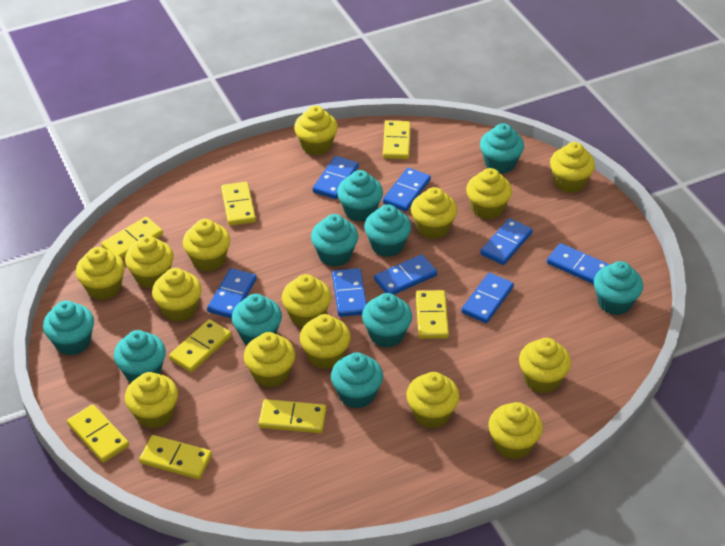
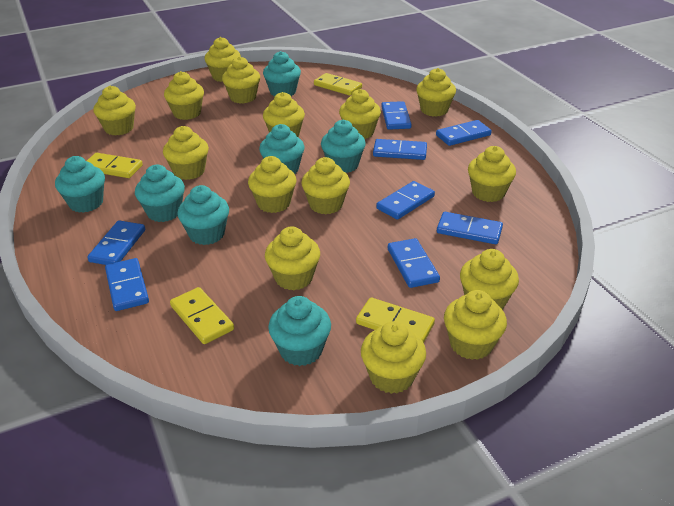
turquoise cupcake: [43,301,94,355] [114,330,166,382] [232,294,282,345] [311,214,358,267] [331,352,383,408] [337,170,383,222] [362,293,412,348] [364,204,411,257] [480,123,524,174] [594,261,643,315] = 10 -> [55,156,105,213] [135,164,185,222] [177,185,229,245] [259,124,304,174] [263,51,301,96] [268,296,331,366] [321,120,366,173] = 7
yellow domino: [67,404,129,463] [101,217,163,259] [139,435,212,479] [169,319,231,372] [221,182,256,226] [259,399,326,433] [383,120,411,159] [416,290,449,339] = 8 -> [87,153,143,178] [170,287,234,344] [314,73,362,96] [356,297,435,343] = 4

